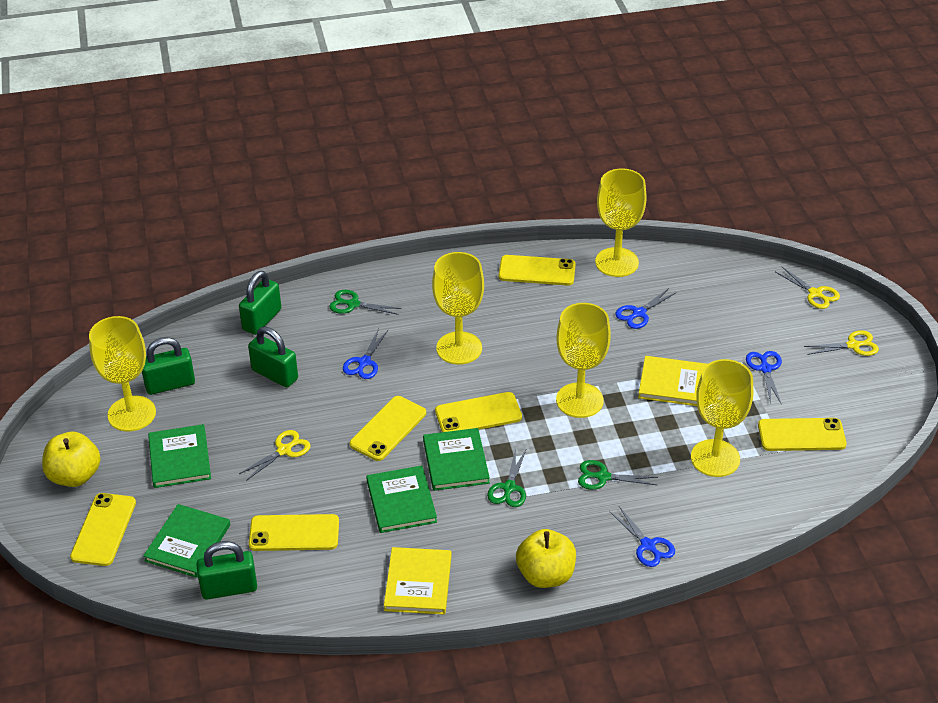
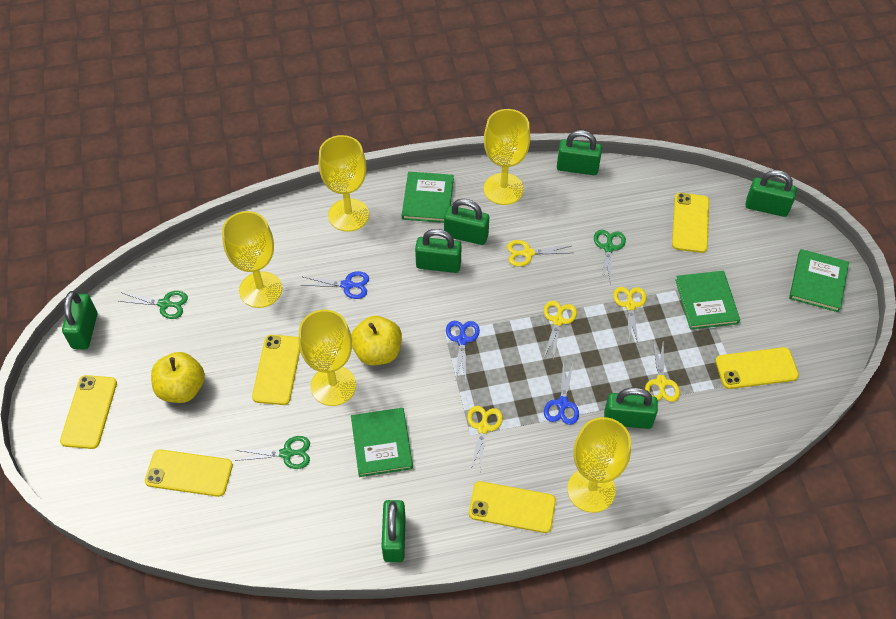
blue scissors: [343,328,388,379] [609,506,675,567] [615,288,677,329] [746,351,782,404] = 4 -> [301,271,369,299] [446,321,480,380] [544,361,579,425] = 3
green padlock: [142,337,195,395] [196,541,257,599] [239,271,281,335] [248,327,298,388] = 4 -> [62,291,97,350] [382,500,406,562] [415,229,461,273] [444,199,489,245] [557,130,602,175] [604,388,658,429] [746,170,797,217] = 7
yellow book: [384,547,452,615] [638,356,707,406] = 2 -> none = 0
yellow scissors: [239,430,311,481] [776,267,840,309] [804,330,879,356] = 3 -> [467,406,503,474] [507,240,572,267] [543,301,577,361] [613,287,647,344] [645,341,680,402] = 5

